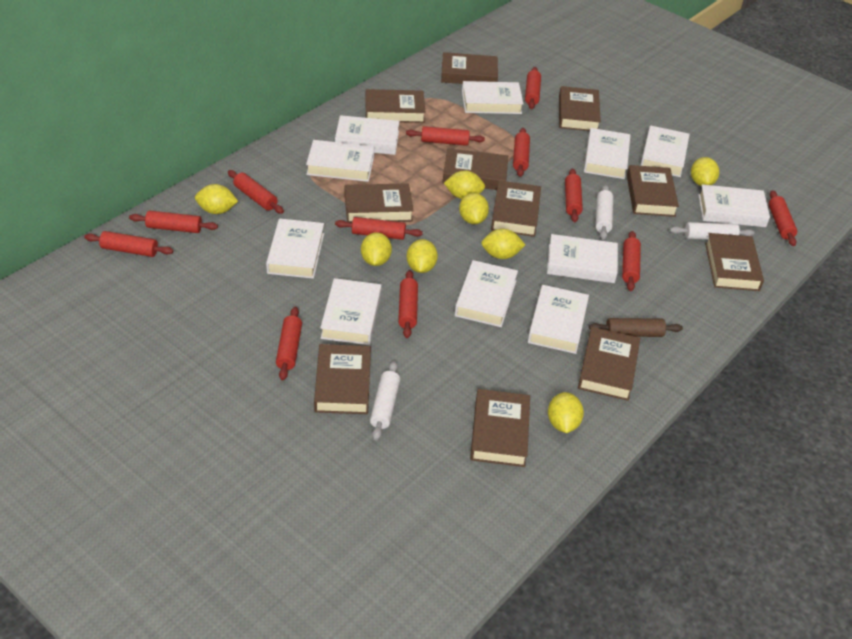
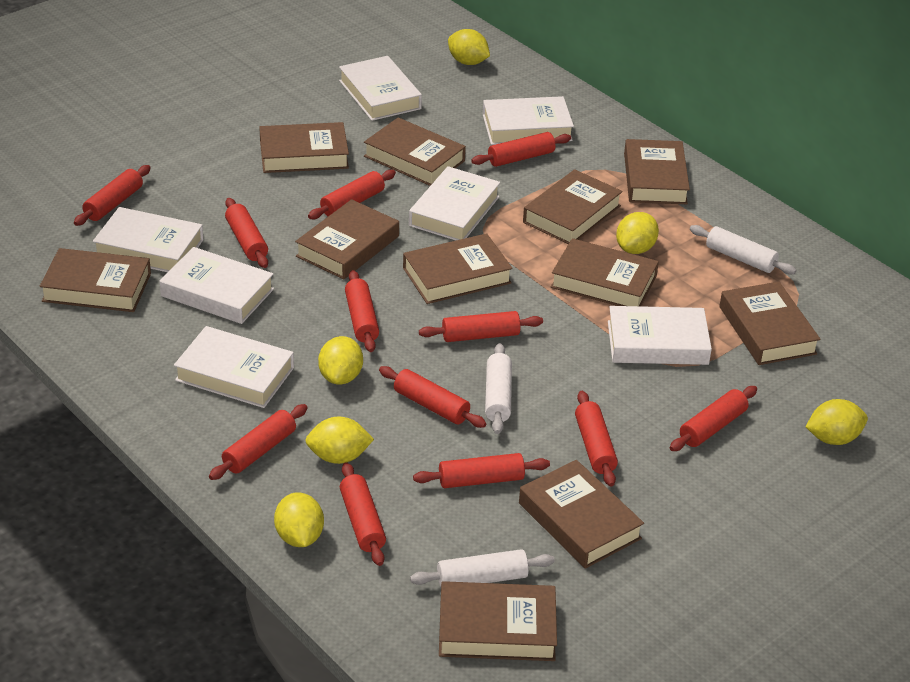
brown rolling pin: [589,318,683,337] = 1 -> none = 0
white book: [266,218,324,279] [306,140,374,182] [320,278,382,345] [335,115,400,155] [455,260,518,327] [462,81,524,114] [528,285,589,354] [547,234,618,283] [584,128,630,179] [640,126,690,177] [699,184,770,227] = 11 -> [93,207,204,272] [159,247,274,324] [174,326,294,408] [339,56,422,121] [409,166,500,241] [483,96,574,145] [608,306,712,365] = 7
yellow lemon: [195,184,238,214] [361,232,392,266] [407,239,438,273] [444,171,485,199] [459,193,489,224] [482,229,525,259] [548,392,584,433] [691,157,719,186] = 8 -> [274,492,324,547] [305,416,374,464] [318,336,363,385] [448,29,490,65] [616,212,659,254] [806,399,868,445] = 6

